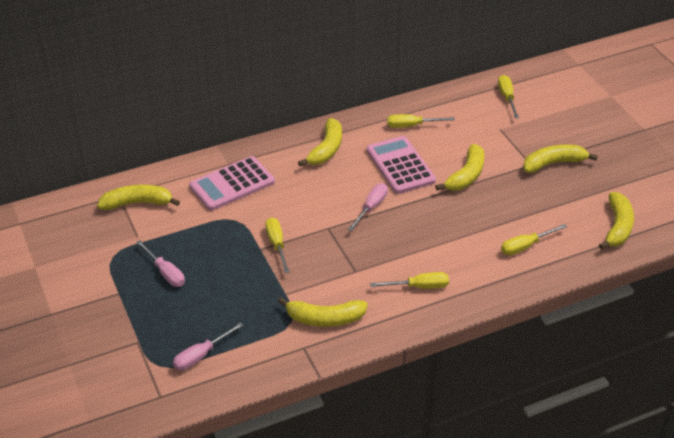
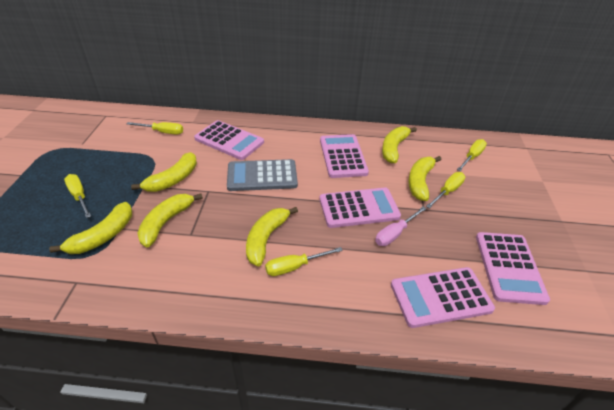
grey calculator: none = 0 -> [227,159,298,191] = 1
pink calculator: [189,156,275,211] [367,136,436,194] = 2 -> [194,120,264,160] [319,187,401,228] [320,134,369,178] [391,267,495,328] [476,232,550,305] = 5
pink screwdriver: [136,240,185,287] [173,322,243,371] [348,183,388,231] = 3 -> [375,207,426,246] = 1

